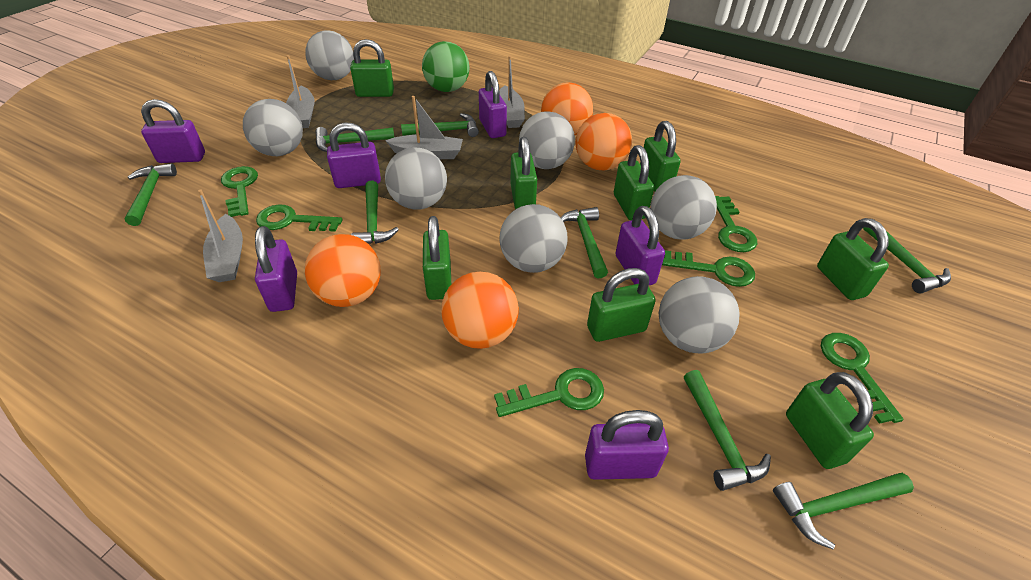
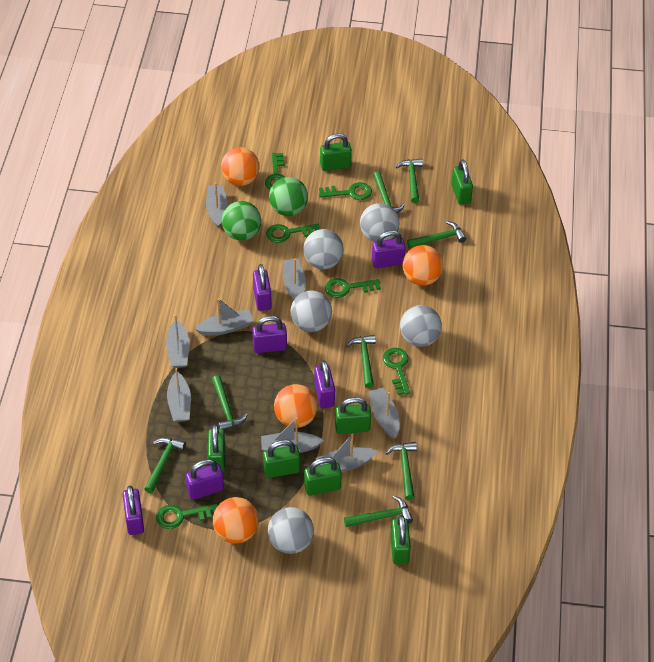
green ball: [422,41,469,92] = 1 -> [222,201,261,241] [269,177,308,216] = 2
green padlock: [350,39,394,97] [423,216,451,300] [510,137,537,209] [587,268,655,342] [614,145,654,220] [640,121,681,192] [786,372,874,469] [817,218,889,300] = 8 -> [208,424,225,472] [263,440,300,478] [304,457,342,496] [320,133,352,171] [335,397,371,434] [390,515,411,565] [451,159,473,205] = 7
grey ball: [243,99,303,156] [305,30,354,80] [385,147,447,210] [500,204,568,273] [519,111,575,169] [650,175,717,240] [659,276,739,353] = 7 -> [267,507,314,554] [290,290,332,332] [303,229,344,269] [360,203,400,242] [400,305,442,347] = 5
grey boat: [198,189,243,282] [286,55,315,128] [385,96,463,159] [499,56,525,128] = 4 -> [166,315,190,368] [167,368,191,422] [195,298,253,335] [206,182,228,228] [261,417,324,453] [283,258,306,301] [315,433,378,472] [368,388,399,439] = 8

